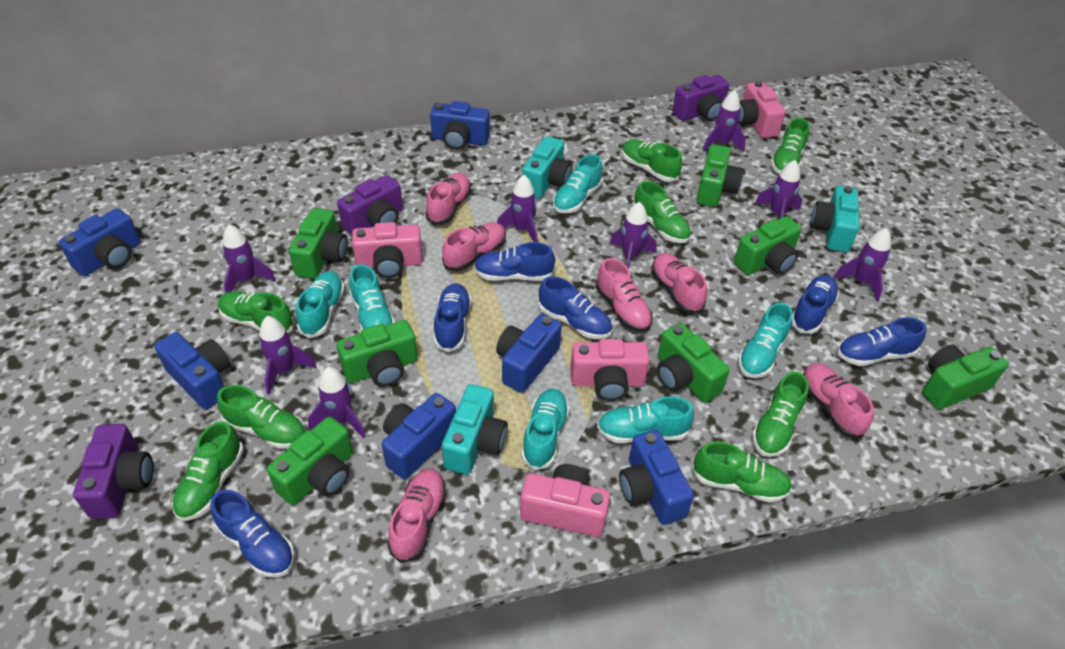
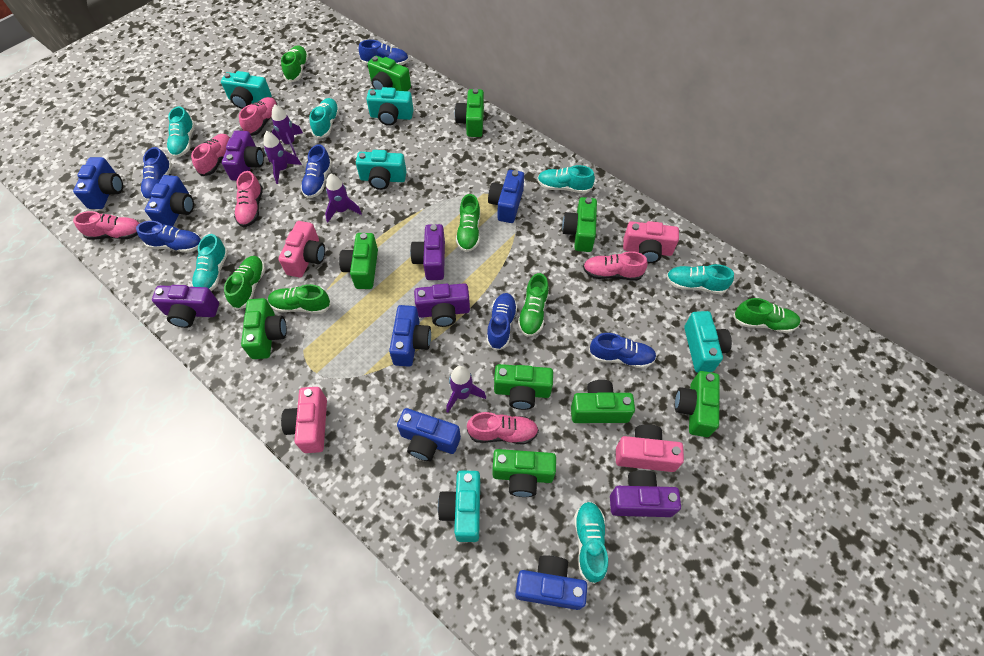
green camera: [267,416,353,505] [289,208,348,279] [337,320,418,387] [657,323,730,403] [696,144,743,207] [734,216,802,275] [922,344,1009,410] = 7 -> [241,298,287,359] [339,233,378,289] [368,56,411,91] [455,88,484,137] [493,449,556,497] [494,364,553,410] [562,197,597,252] [571,380,635,423] [675,371,720,437] = 9
green shoe: [172,421,244,521] [217,385,306,449] [218,291,294,333] [622,140,682,182] [633,181,691,243] [692,441,792,503] [752,372,809,457] [770,118,810,174] = 8 -> [224,256,265,310] [268,284,331,314] [281,45,309,82] [456,194,480,252] [518,273,549,337] [733,298,800,333] = 6
purple camera: [73,424,153,519] [337,175,403,235] [672,75,729,121] = 3 -> [152,285,219,328] [222,131,264,181] [410,224,445,280] [414,283,470,327] [610,470,681,517] = 5
purple rocket: [223,224,276,293] [259,316,316,395] [308,367,366,439] [497,175,537,242] [609,202,657,269] [703,90,746,152] [755,160,802,219] [833,228,891,302] = 8 -> [264,131,302,184] [271,104,303,156] [325,173,362,223] [446,366,486,413] = 4
turquoise camera: [442,384,508,475] [522,136,572,198] [810,186,859,253] = 3 -> [221,71,272,109] [356,150,407,190] [366,87,414,126] [438,471,480,542] [684,311,732,373] = 5

